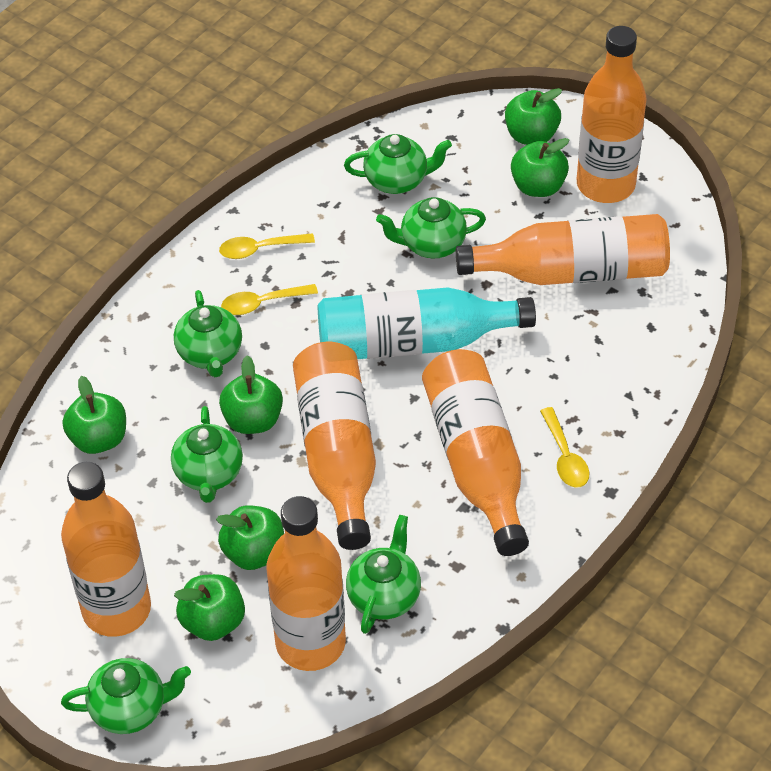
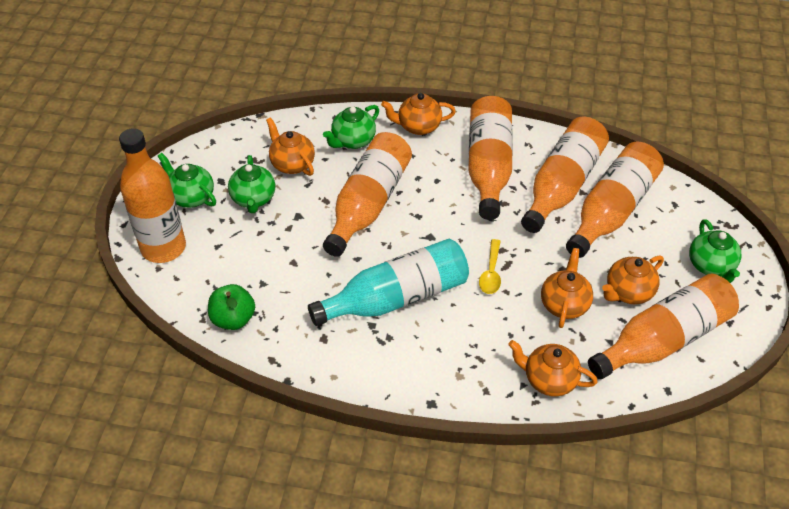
green apple: [62,376,126,454] [174,574,245,641] [216,505,284,570] [219,355,283,434] [505,88,562,145] [511,138,569,197] = 6 -> [208,284,255,330] = 1
green teapot: [61,658,191,734] [171,406,243,503] [174,290,242,377] [344,134,452,194] [346,515,421,634] [376,197,486,258] = 6 -> [158,153,216,208] [228,155,275,213] [323,105,379,149] [689,219,742,283] = 4
orange teapot: none = 0 -> [266,117,315,176] [381,93,456,135] [508,340,598,396] [541,248,593,328] [602,256,664,304] = 5
yellow spoon: [219,233,315,259] [221,284,318,315] [540,407,589,488] = 3 -> [479,239,501,294] = 1

